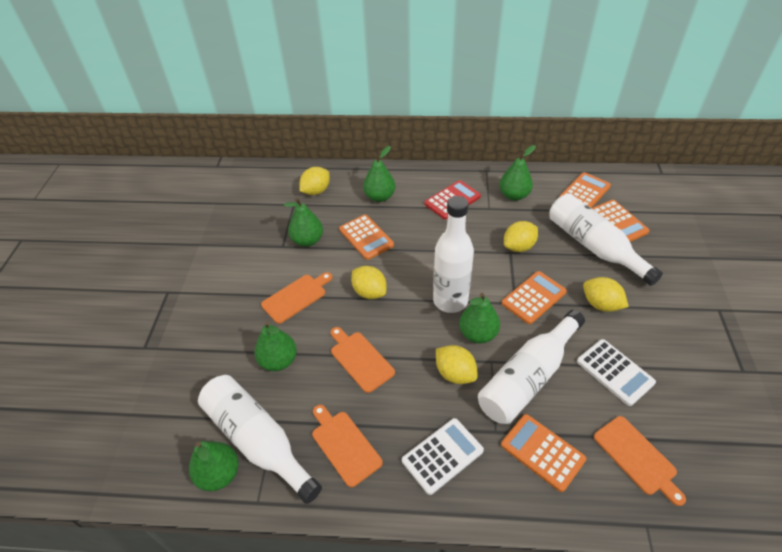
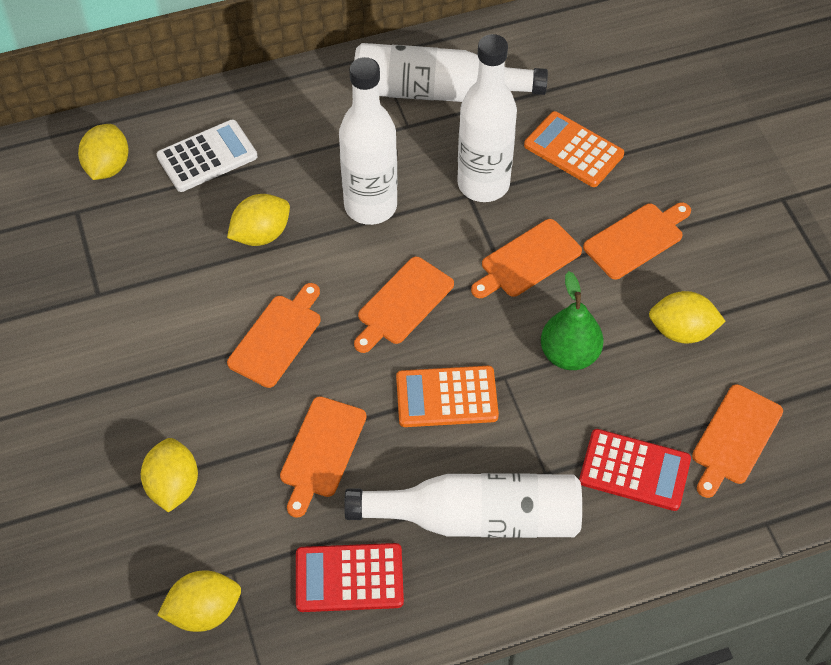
green pear: [189,441,238,491] [254,321,297,371] [284,198,323,247] [363,146,395,202] [459,293,500,343] [499,145,536,201] = 6 -> [541,271,604,370] = 1
orange calculator: [339,215,394,260] [501,414,586,492] [502,271,567,324] [559,172,611,208] [592,200,650,242] = 5 -> [396,366,499,427] [524,111,624,187] = 2
orange cutting board: [261,272,332,324] [312,405,383,487] [331,327,395,393] [594,416,686,506] = 4 -> [227,283,321,388] [280,396,366,518] [354,257,454,353] [471,219,582,298] [583,202,691,279] [692,384,783,498] = 6
red calculator: [424,180,481,219] = 1 -> [296,543,404,612] [579,429,691,511] = 2
white calculator: [402,418,484,495] [577,339,656,406] = 2 -> [157,120,257,192] = 1

